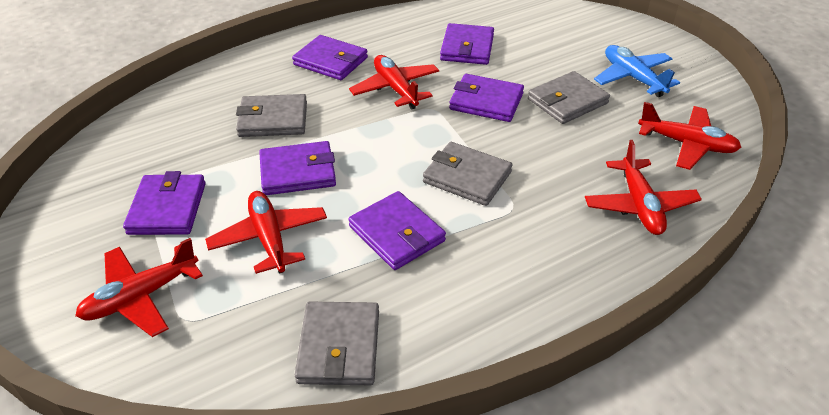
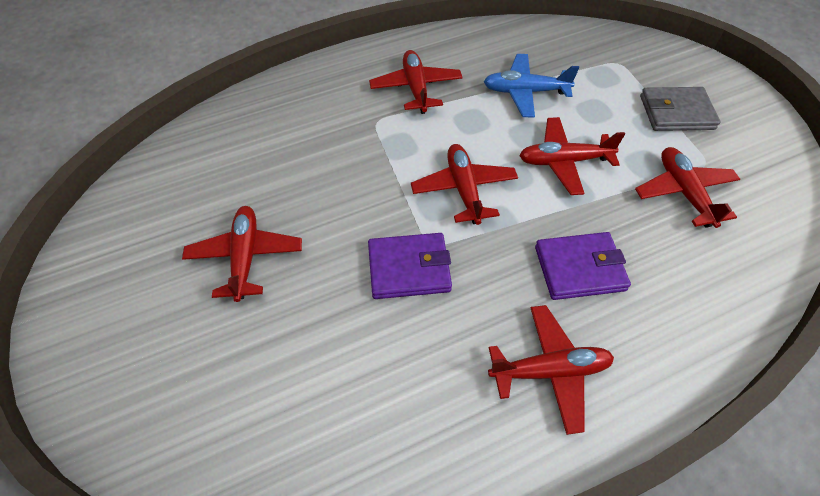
grey wallet: [236,94,307,137] [295,302,379,385] [423,142,513,206] [528,71,610,124] = 4 -> [640,87,720,131] = 1
purple wallet: [123,171,206,235] [259,141,336,195] [292,35,368,80] [348,191,446,270] [440,23,494,65] [449,74,524,122] = 6 -> [368,233,452,299] [535,232,631,300] = 2
red plane: [75,238,203,337] [205,191,327,274] [349,55,439,110] [585,140,702,235] [638,102,741,170] = 5 -> [182,206,302,302] [369,50,463,114] [411,144,518,225] [488,305,614,435] [519,117,625,195] [635,147,740,228] = 6

